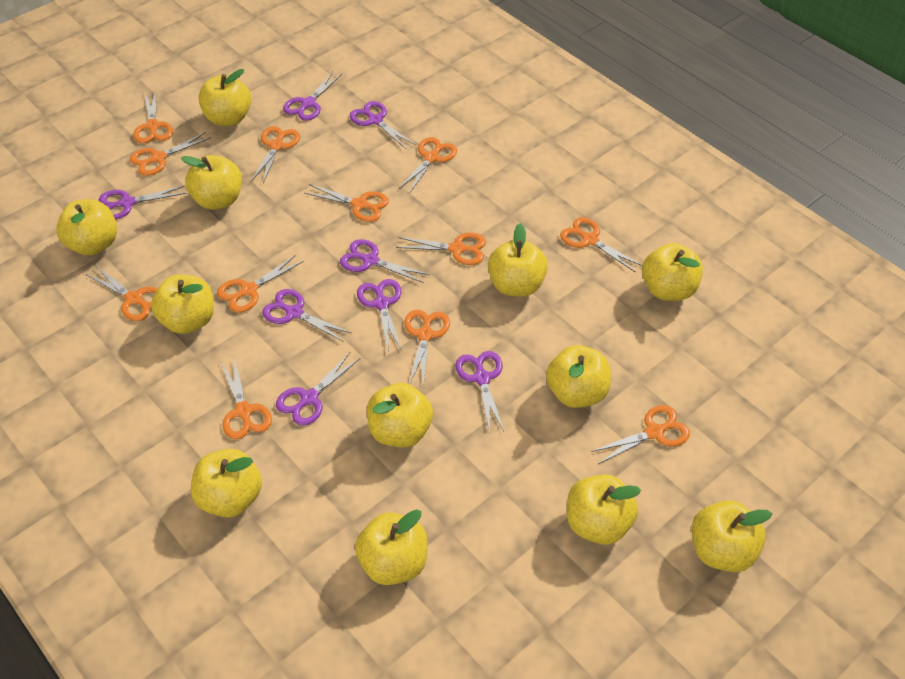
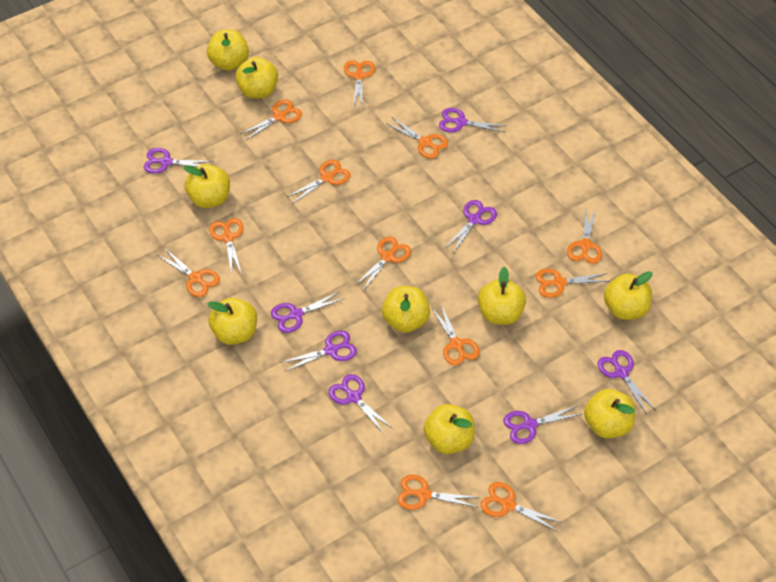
yellow apple: [56,199,117,255] [151,275,214,334] [181,155,242,210] [191,449,262,518] [199,69,251,126] [355,510,428,585] [367,383,433,447] [488,223,548,297] [546,345,611,408] [567,475,641,545] [642,243,703,301] [691,500,772,572] = 12 -> [183,164,230,208] [207,30,249,71] [208,298,257,345] [235,57,278,99] [382,286,430,333] [424,404,475,454] [478,267,526,325] [584,389,635,438] [604,271,653,320] = 9

